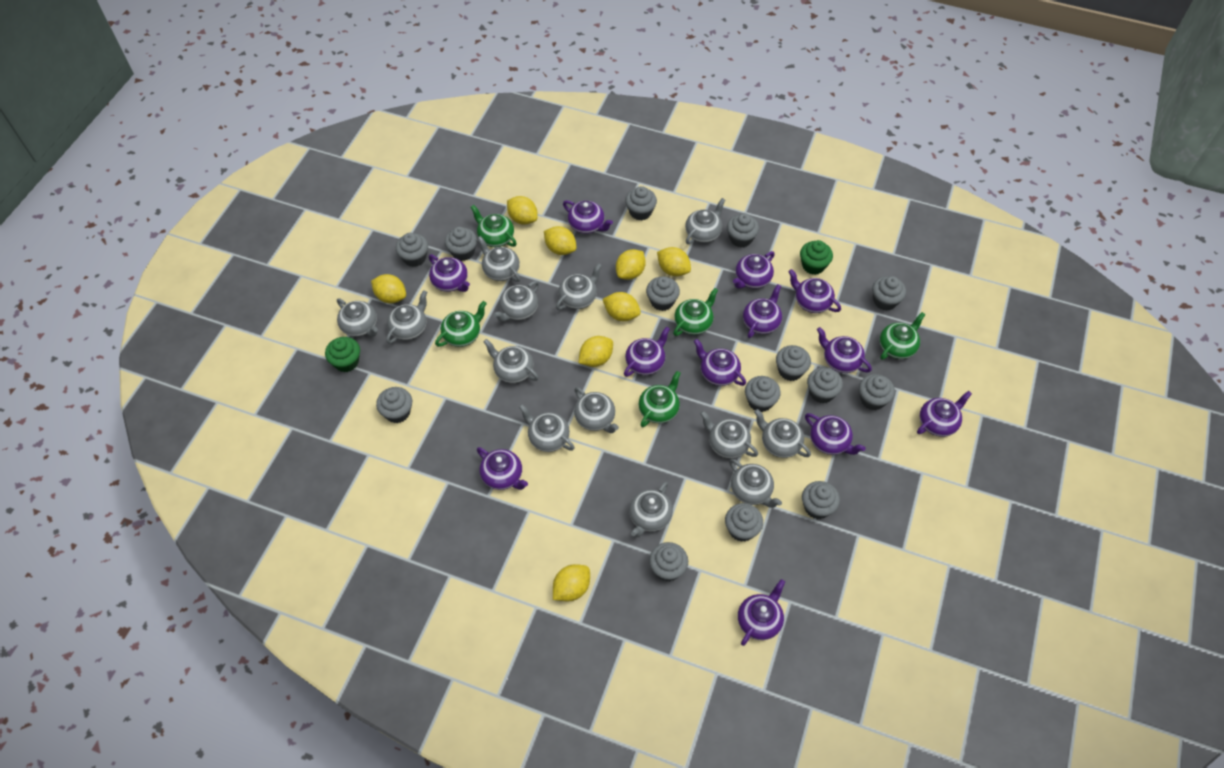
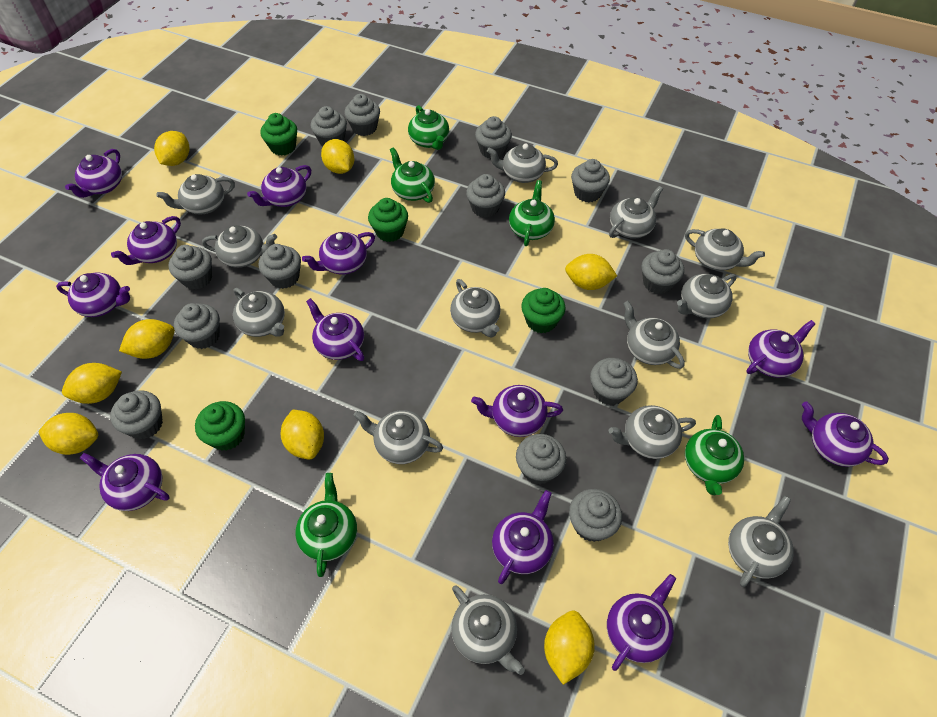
green cupcake: [325,337,360,372] [800,240,833,275] = 2 -> [195,401,245,451] [261,113,297,156] [368,198,408,242] [521,288,566,333] = 4
grey cupcake: [376,387,412,423] [396,233,428,267] [445,227,477,261] [625,186,657,220] [646,276,680,311] [649,542,688,581] [725,503,763,542] [727,213,759,247] [745,376,781,412] [776,345,811,381] [802,481,840,519] [807,367,843,403] [859,374,895,410] [872,276,906,311] = 14 -> [110,390,163,439] [169,245,212,290] [174,303,220,349] [258,244,301,289] [311,106,347,146] [344,94,380,136] [466,174,505,218] [475,116,512,159] [516,434,566,485] [569,489,622,542] [571,159,610,202] [590,358,638,405] [641,249,684,294] = 13

